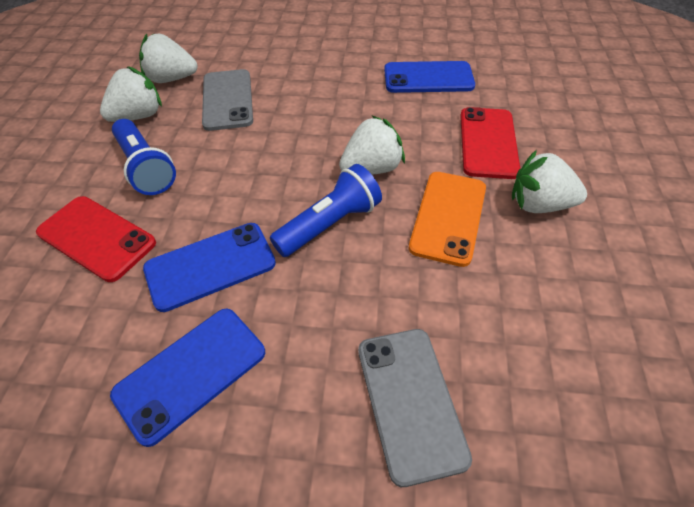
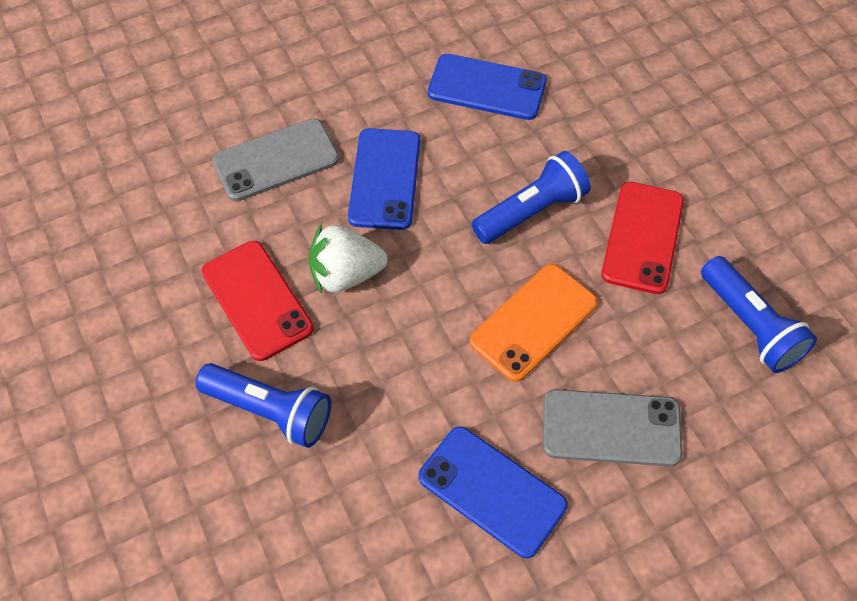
blue flashlight: [112,119,176,195] [270,164,382,257] = 2 -> [195,363,331,448] [471,151,590,244] [701,256,817,373] = 3
white strawberry: [100,66,162,122] [139,34,198,83] [339,115,405,175] [512,150,587,213] = 4 -> [309,223,388,294] = 1

